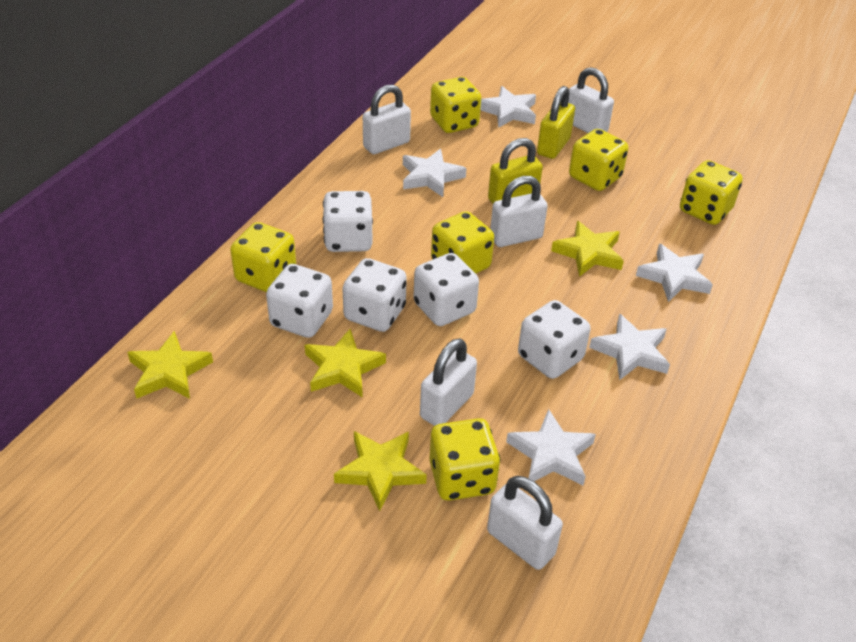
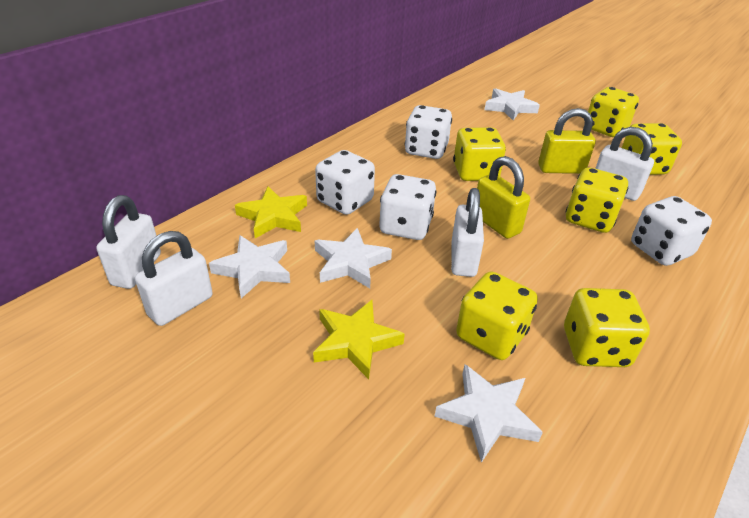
white dice: [266,264,333,338] [323,191,373,252] [342,258,407,332] [414,253,479,326] [518,300,591,379] = 5 -> [315,150,375,215] [379,174,437,240] [405,105,452,159] [631,196,712,266] = 4
white padlock: [363,84,411,154] [420,338,477,426] [487,476,563,570] [490,176,548,247] [568,67,614,133] = 5 -> [96,195,161,289] [135,231,213,326] [451,188,484,277] [595,127,654,201] = 4
white star: [403,149,467,197] [480,86,536,128] [506,409,596,485] [589,314,670,380] [636,244,713,302] = 5 -> [209,235,290,298] [314,228,392,288] [434,364,543,463] [484,88,540,121] = 4
yellow star: [127,331,213,399] [305,329,386,398] [334,431,427,511] [551,221,624,277] = 4 -> [235,187,307,238] [313,300,405,379] = 2

